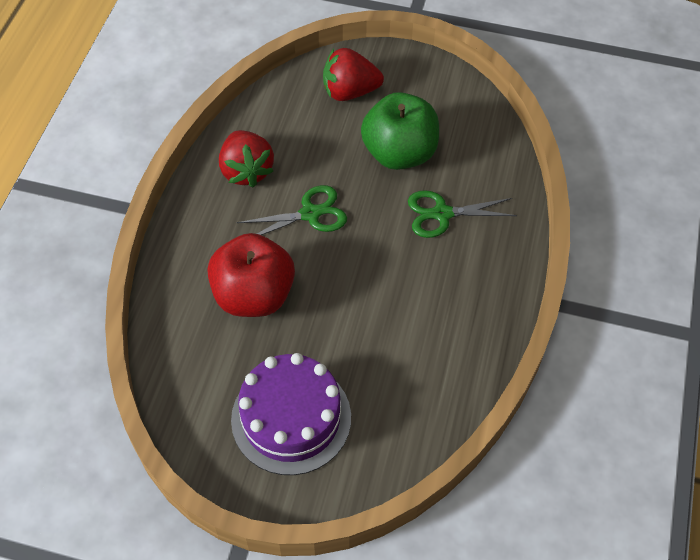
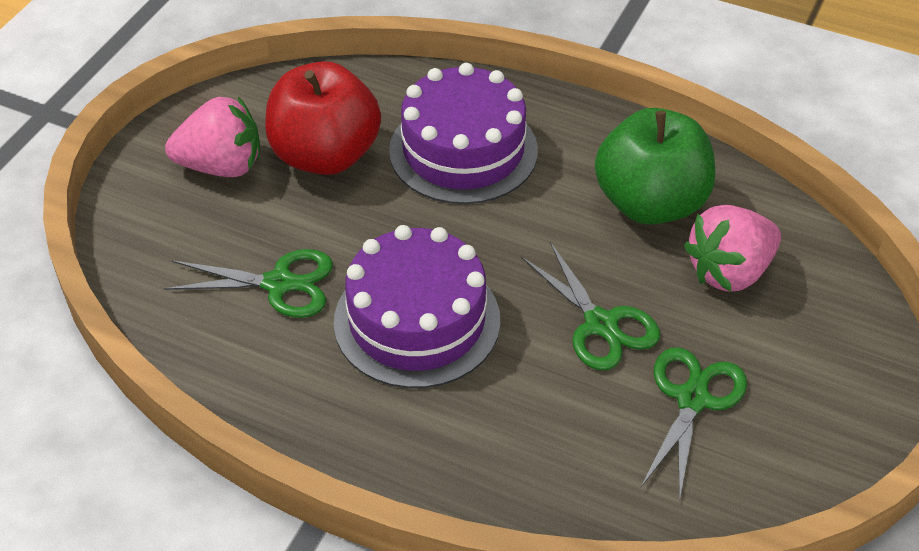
green scissors: [237,185,347,235] [408,190,517,238] = 2 -> [164,249,333,318] [521,242,660,370] [641,347,747,501] = 3
pink strawberry: none = 0 -> [165,97,260,177] [684,205,781,292] = 2
purple cake: [231,353,351,475] = 1 -> [334,225,500,388] [389,63,538,204] = 2
red strawberry: [219,130,274,187] [323,48,384,101] = 2 -> none = 0

